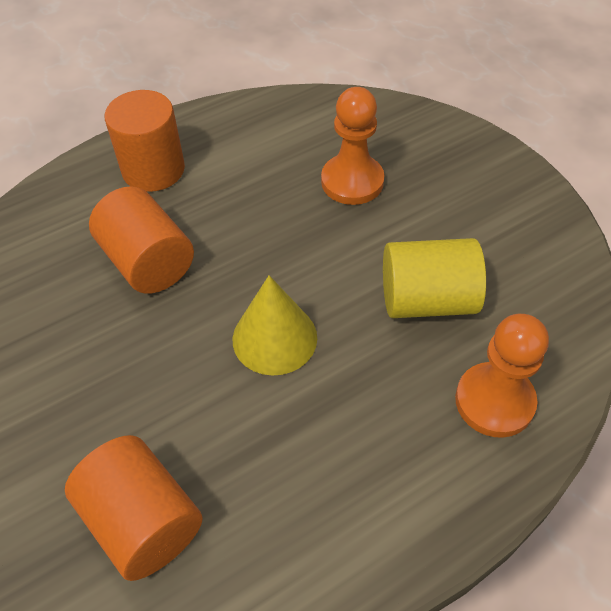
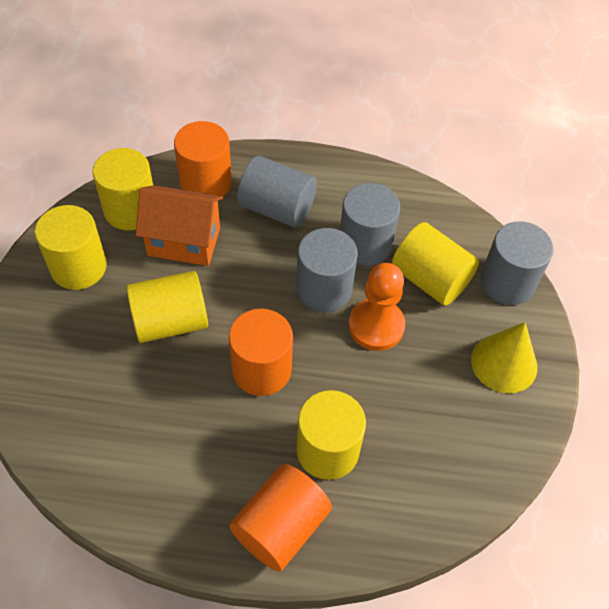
grey cylinder: none = 0 -> [237,155,317,228] [296,228,358,312] [340,183,400,266] [480,221,554,305] = 4
orange house: none = 0 -> [136,185,223,266] = 1
orange pawn: [321,87,384,205] [455,314,549,438] = 2 -> [349,263,405,351] = 1
yellow cylinder: [383,238,486,318] = 1 -> [35,205,107,290] [92,148,153,230] [126,271,208,343] [296,390,366,480] [392,222,479,306] = 5

